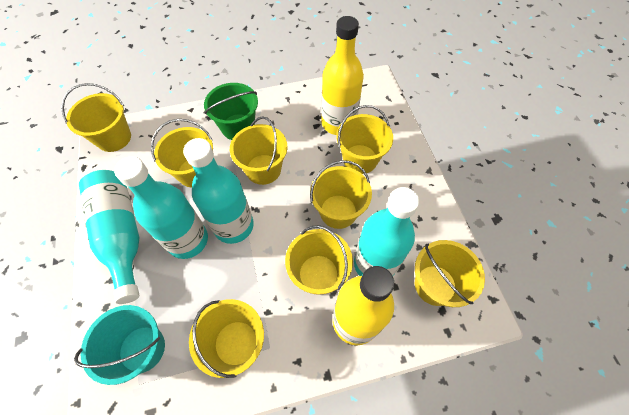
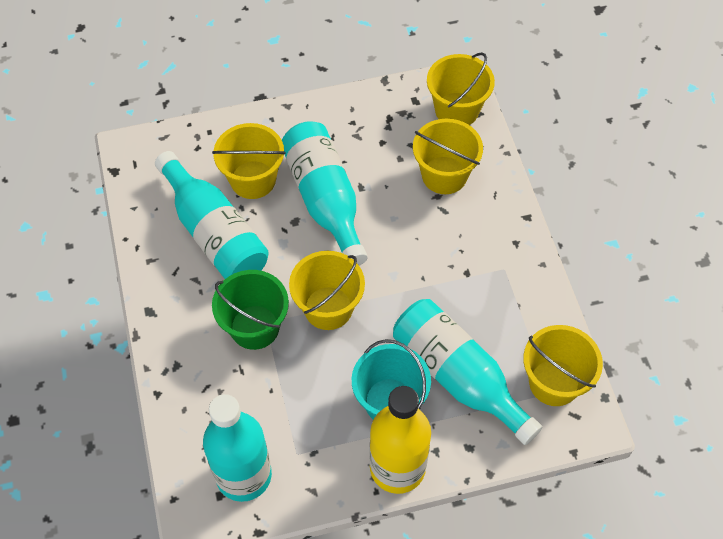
yellow bottle: [321,16,364,135] [333,266,394,345] = 2 -> [369,386,431,494] = 1
yellow bucket: [61,83,131,152] [151,119,213,188] [189,299,264,378] [230,116,288,185] [285,225,353,295] [310,160,372,229] [337,105,393,174] [415,240,485,307] = 8 -> [212,123,285,199] [289,251,365,330] [413,119,483,194] [427,52,495,125] [523,325,603,406] = 5

